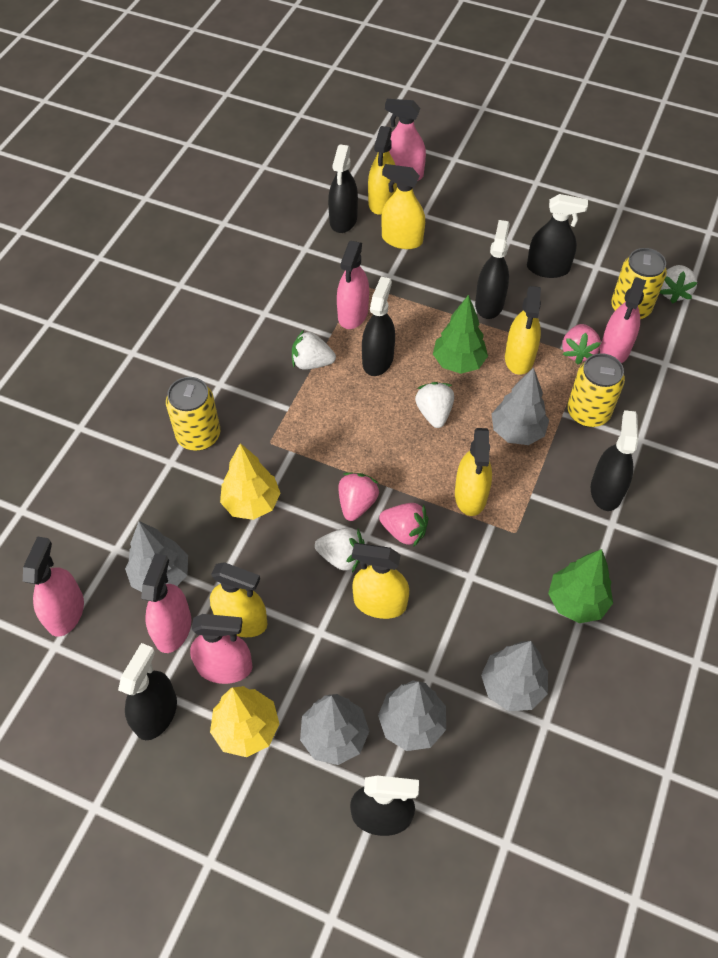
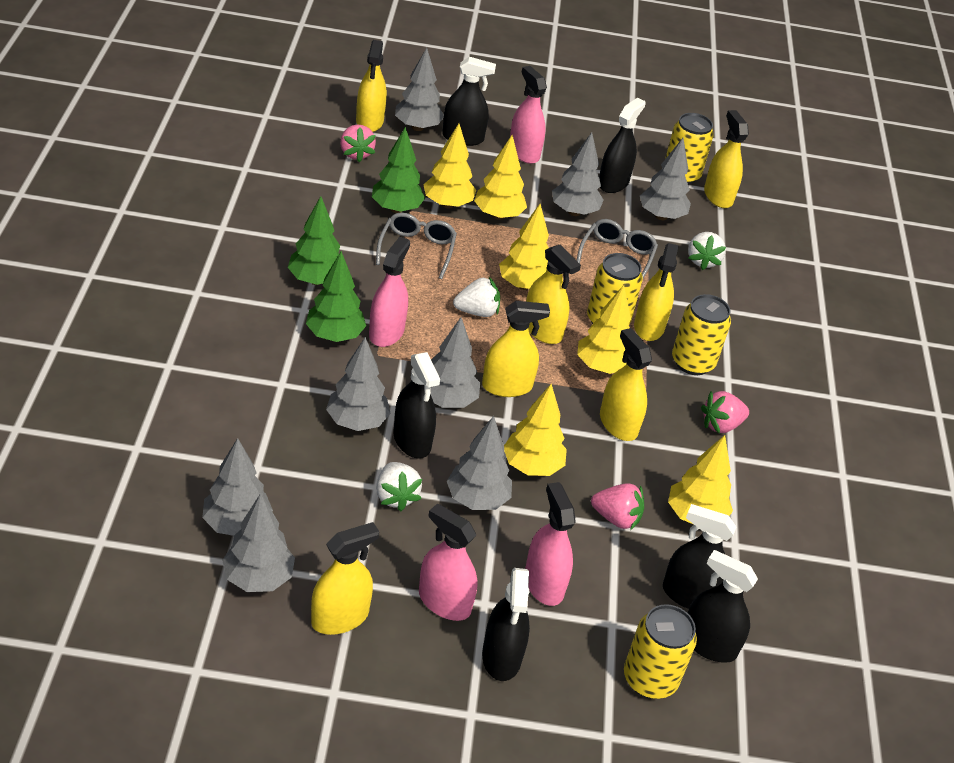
black spray bottle: [118,643,177,740] [328,144,358,233] [350,776,419,836] [362,277,395,376] [475,220,510,319] [527,194,588,278] [591,410,639,511] = 7 -> [393,352,440,458] [442,57,496,146] [482,568,530,681] [599,98,646,193] [663,504,736,609] [688,550,758,663] = 6
green tree: [433,295,488,374] [548,549,613,623] = 2 -> [288,196,340,285] [306,251,366,342] [372,127,425,213] = 3
grey glasses: none = 0 -> [376,212,457,279] [576,219,658,278] = 2
grey tree: [125,521,188,592] [300,694,369,765] [378,680,446,751] [481,641,548,711] [492,367,549,445] = 5 -> [202,438,273,536] [222,493,295,592] [326,337,391,431] [395,48,444,131] [430,317,480,408] [447,416,512,510] [552,132,603,216] [640,138,691,220] = 8
pink spray bottle: [23,536,84,637] [141,553,191,653] [190,614,252,684] [337,241,369,329] [385,99,426,181] [600,278,646,363] = 6 -> [369,237,410,347] [419,503,478,621] [510,66,547,164] [525,482,576,606] = 4
white strawberry: [292,330,336,370] [315,528,364,572] [415,382,454,428] [660,265,697,304] = 4 -> [376,462,422,511] [453,277,500,317] [688,232,726,270] = 3
yellow can: [166,377,220,451] [567,353,625,427] [611,248,667,320] = 3 -> [587,253,643,325] [624,604,697,699] [665,113,714,185] [672,294,731,375] = 4
yellow spray bottle: [210,562,268,637] [352,543,409,619] [368,126,397,215] [381,164,425,249] [455,428,492,516] [505,286,541,375] = 6 -> [311,522,379,635] [356,40,387,132] [482,301,550,397] [526,244,581,344] [600,328,652,441] [634,243,679,341] [704,110,749,208] = 7
yellow tree: [210,686,279,757] [220,443,280,520] = 2 -> [423,124,476,209] [474,135,527,220] [499,204,549,290] [504,384,567,476] [577,285,631,374] [668,435,733,524] = 6

